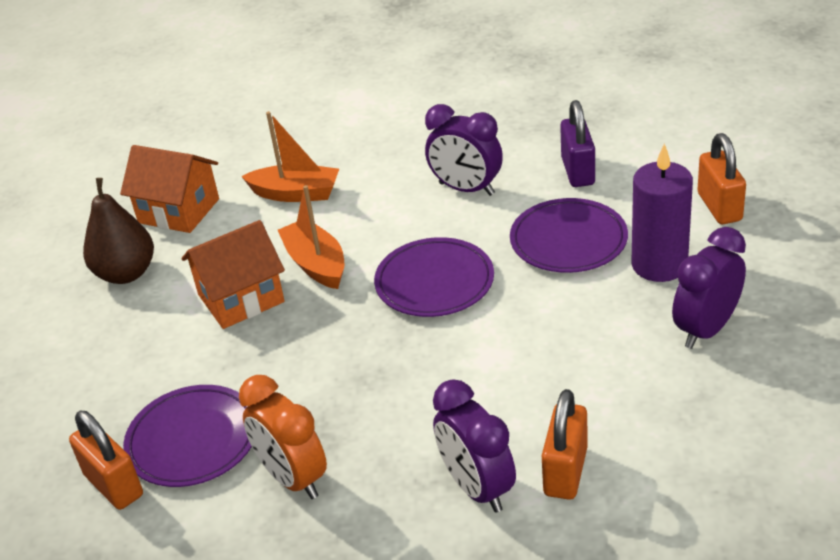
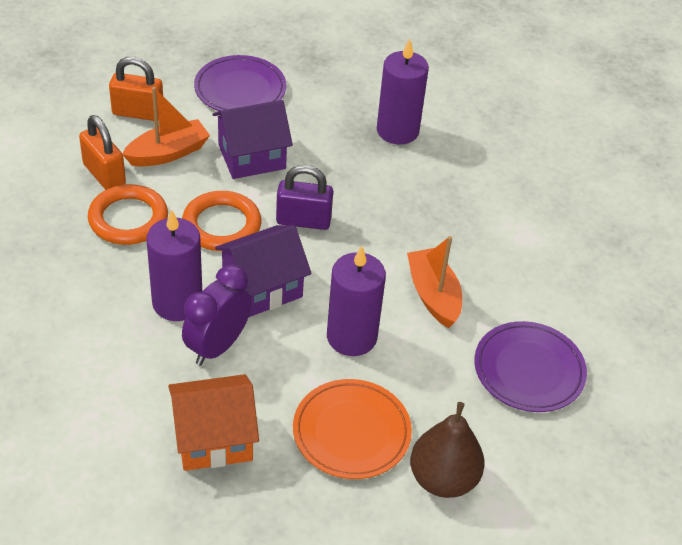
orange clock: [239,375,327,499] = 1 -> none = 0
orange house: [120,145,219,233] [181,220,285,329] = 2 -> [168,374,259,471] = 1
orange padlock: [69,411,143,510] [542,389,588,500] [697,133,746,224] = 3 -> [79,115,126,190] [109,57,163,121] = 2
orange plate: none = 0 -> [293,379,412,479] = 1
orange ring: none = 0 -> [88,184,168,245] [182,191,261,251] = 2
purple candle: [631,143,693,282] = 1 -> [146,209,202,321] [327,246,386,356] [377,39,429,145] = 3
purple clock: [425,104,503,196] [433,379,516,513] [672,227,746,349] = 3 -> [182,265,252,365] = 1
purple house: none = 0 -> [213,100,293,179] [215,225,311,317] = 2
purple plate: [123,385,252,487] [374,237,494,317] [510,198,628,273] = 3 -> [194,55,286,111] [474,321,587,412] = 2

